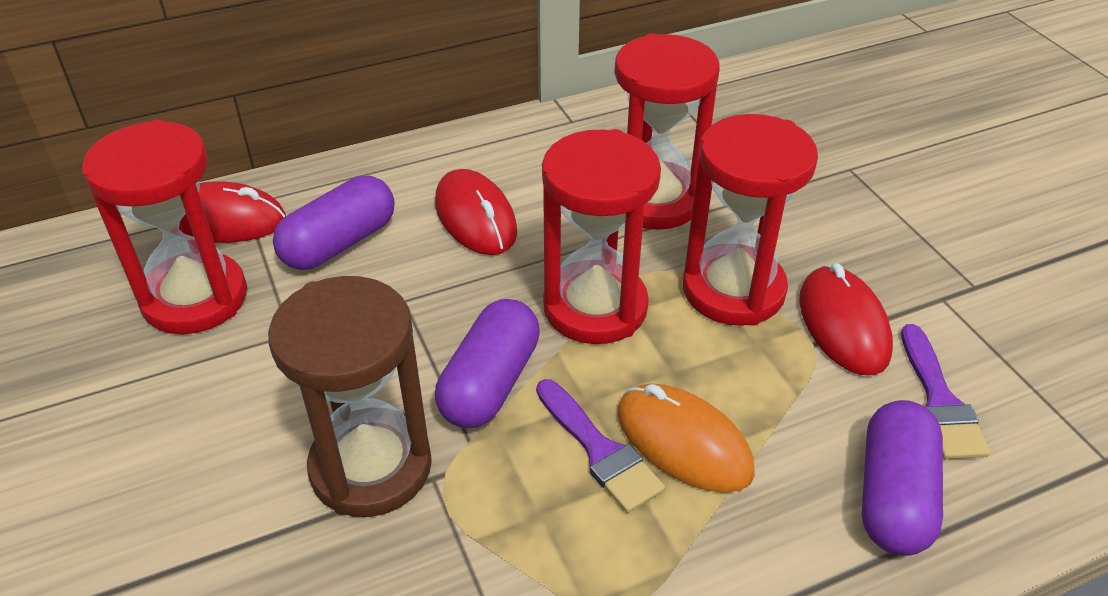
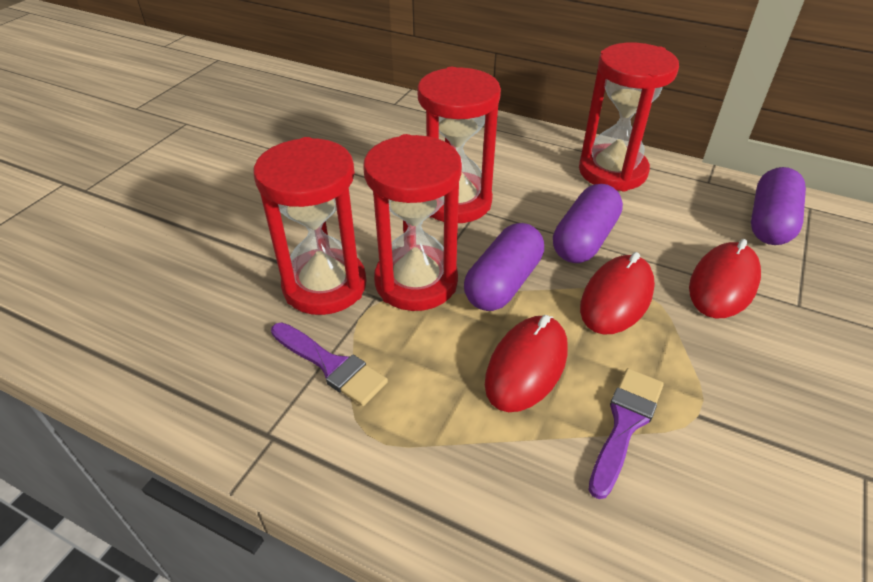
brown hourglass: [268,276,432,517] = 1 -> none = 0
orange mouse: [617,383,755,493] = 1 -> none = 0

